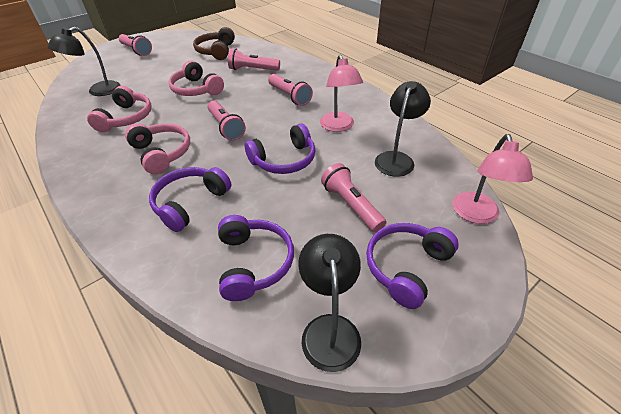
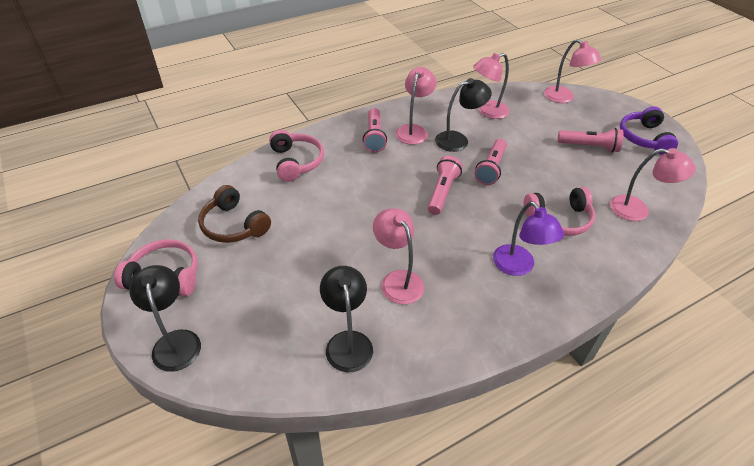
pink flashlight: [119,34,152,56] [208,100,246,141] [228,49,280,71] [268,74,313,106] [321,163,386,232] = 5 -> [363,108,387,153] [428,156,463,215] [475,139,507,185] [557,128,624,153] = 4
pink lamp: [320,55,363,132] [453,134,533,224] = 2 -> [373,208,424,304] [395,67,437,145] [473,53,510,119] [544,39,602,103] [610,148,696,221] = 5
purple headphones: [149,167,231,232] [218,215,294,301] [245,123,316,174] [366,223,459,309] = 4 -> [620,106,678,155] = 1
purple lamp: none = 0 -> [493,201,564,276] = 1

